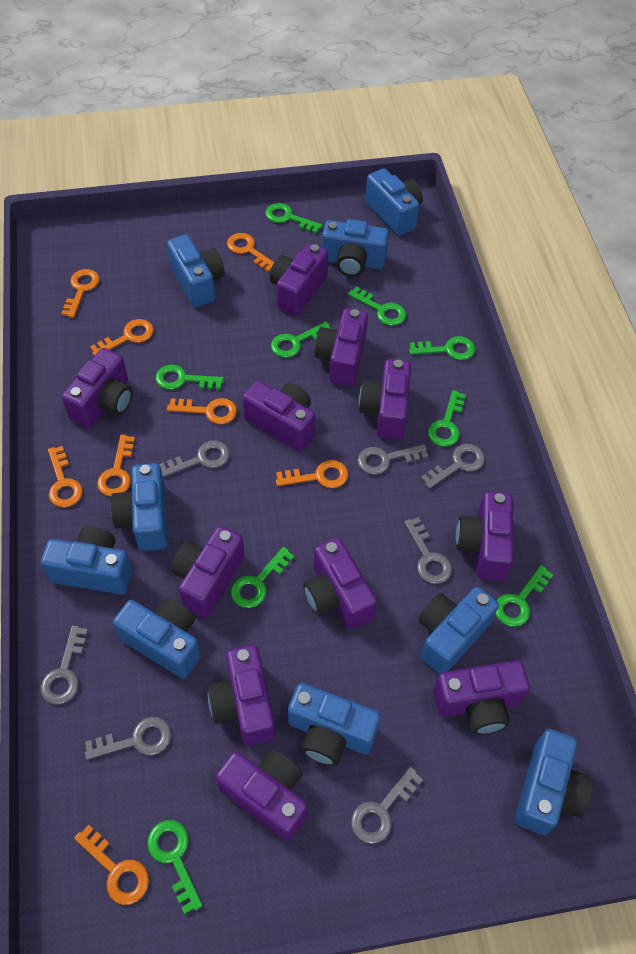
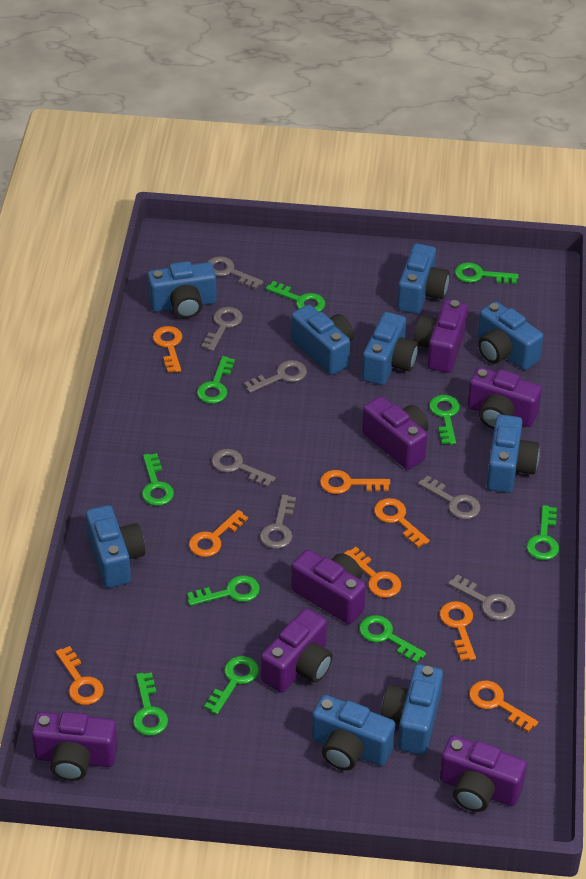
green key: [147,820,203,914] [155,365,224,390] [231,547,294,608] [265,203,322,233] [271,321,331,358] [348,286,406,326] [409,336,475,360] [428,390,465,447] [496,565,553,627] = 9 -> [133,672,168,736] [142,453,174,506] [187,575,260,606] [197,356,235,404] [204,656,259,715] [266,281,325,312] [359,615,426,663] [429,395,460,445] [455,262,519,284] [526,505,559,560] = 10
purple camera: [62,348,133,428] [172,526,245,618] [208,645,275,746] [215,749,307,841] [242,381,315,451] [270,243,328,315] [303,537,377,630] [314,308,368,386] [359,359,411,440] [434,660,530,734] [456,491,513,581] = 11 -> [32,711,118,781] [261,608,333,693] [291,550,366,624] [362,396,428,470] [414,300,468,373] [439,735,527,812] [467,367,542,429] = 7

